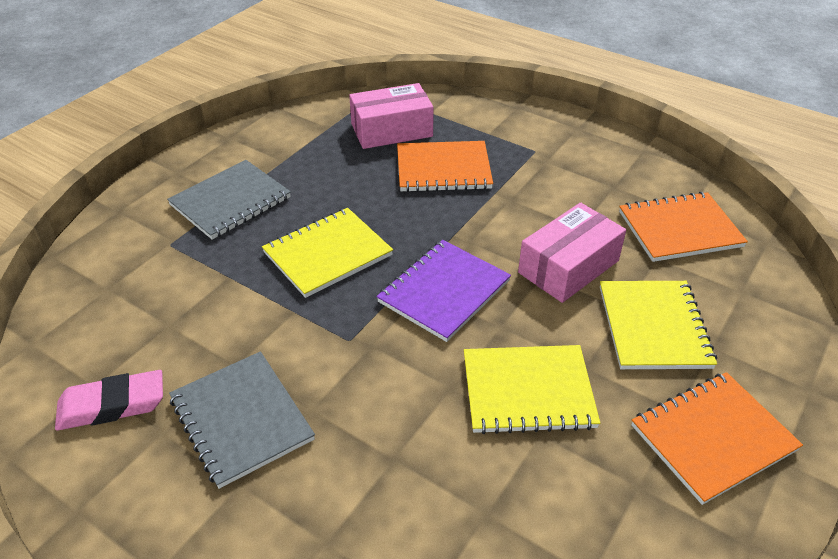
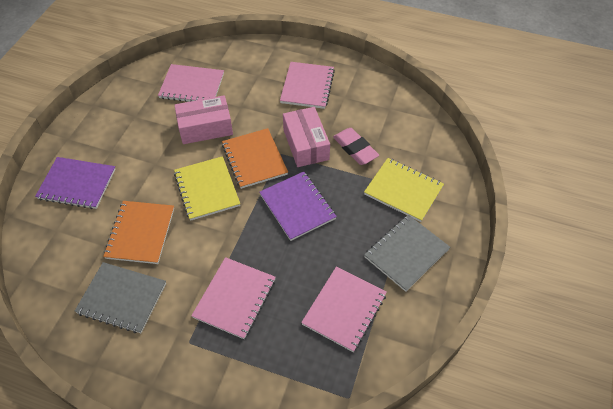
orange notebook: [397,141,493,192] [619,192,748,262] [631,372,803,505] = 3 -> [103,201,174,264] [222,128,288,189] = 2
pink notebook: none = 0 -> [158,64,224,102] [191,257,276,339] [280,62,335,109] [301,266,387,352] = 4
purple notebook: [376,240,511,342] = 1 -> [35,157,116,209] [259,172,337,241] = 2
yellow notebook: [262,208,393,298] [464,345,600,434] [600,281,717,369] = 3 -> [174,156,240,221] [364,158,444,222] = 2

